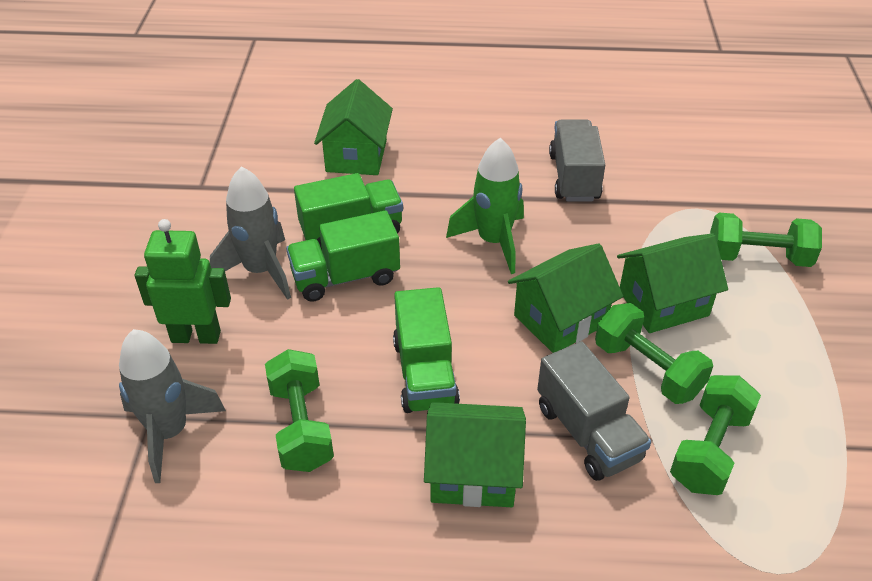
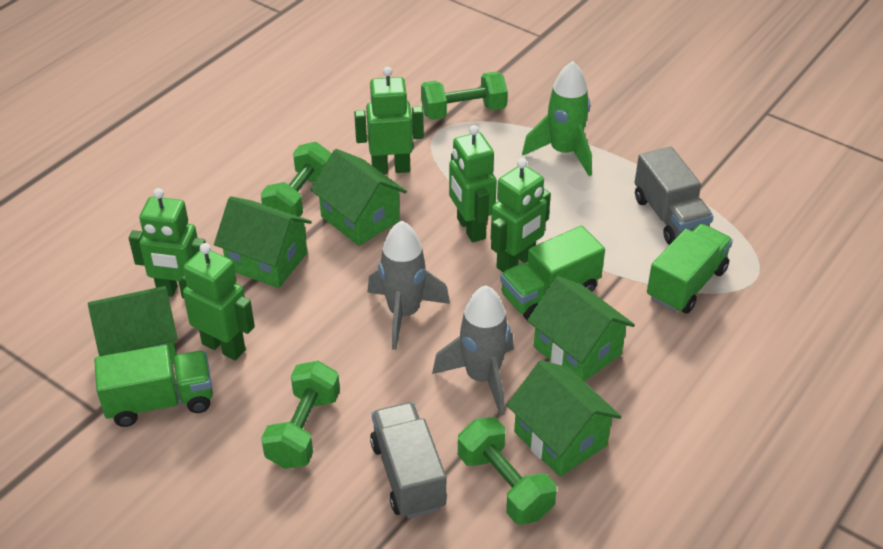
green house: [314,79,393,175] [424,402,526,507] [508,243,623,353] [617,233,728,333] = 4 -> [88,286,178,364] [214,196,312,288] [310,149,407,246] [507,360,622,477] [527,276,635,382] = 5
green robot: [135,219,231,344] = 1 -> [129,188,206,298] [181,243,255,360] [354,67,424,174] [449,125,497,243] [491,158,551,272] = 5

